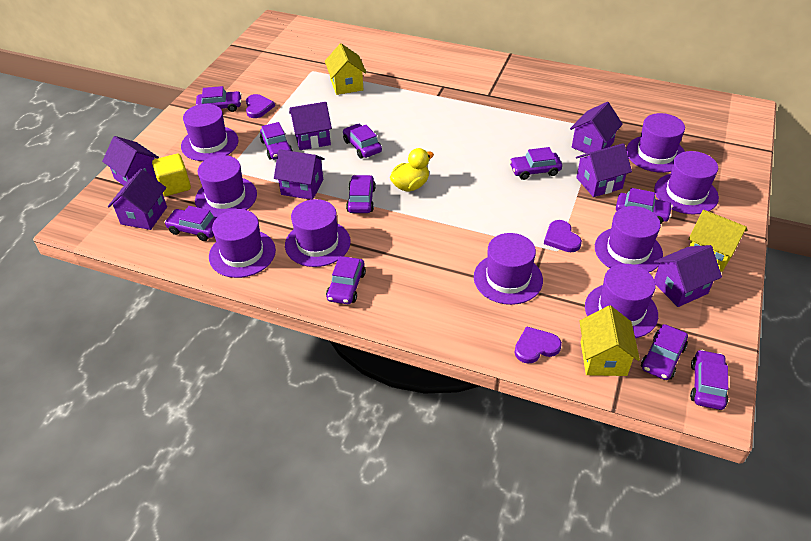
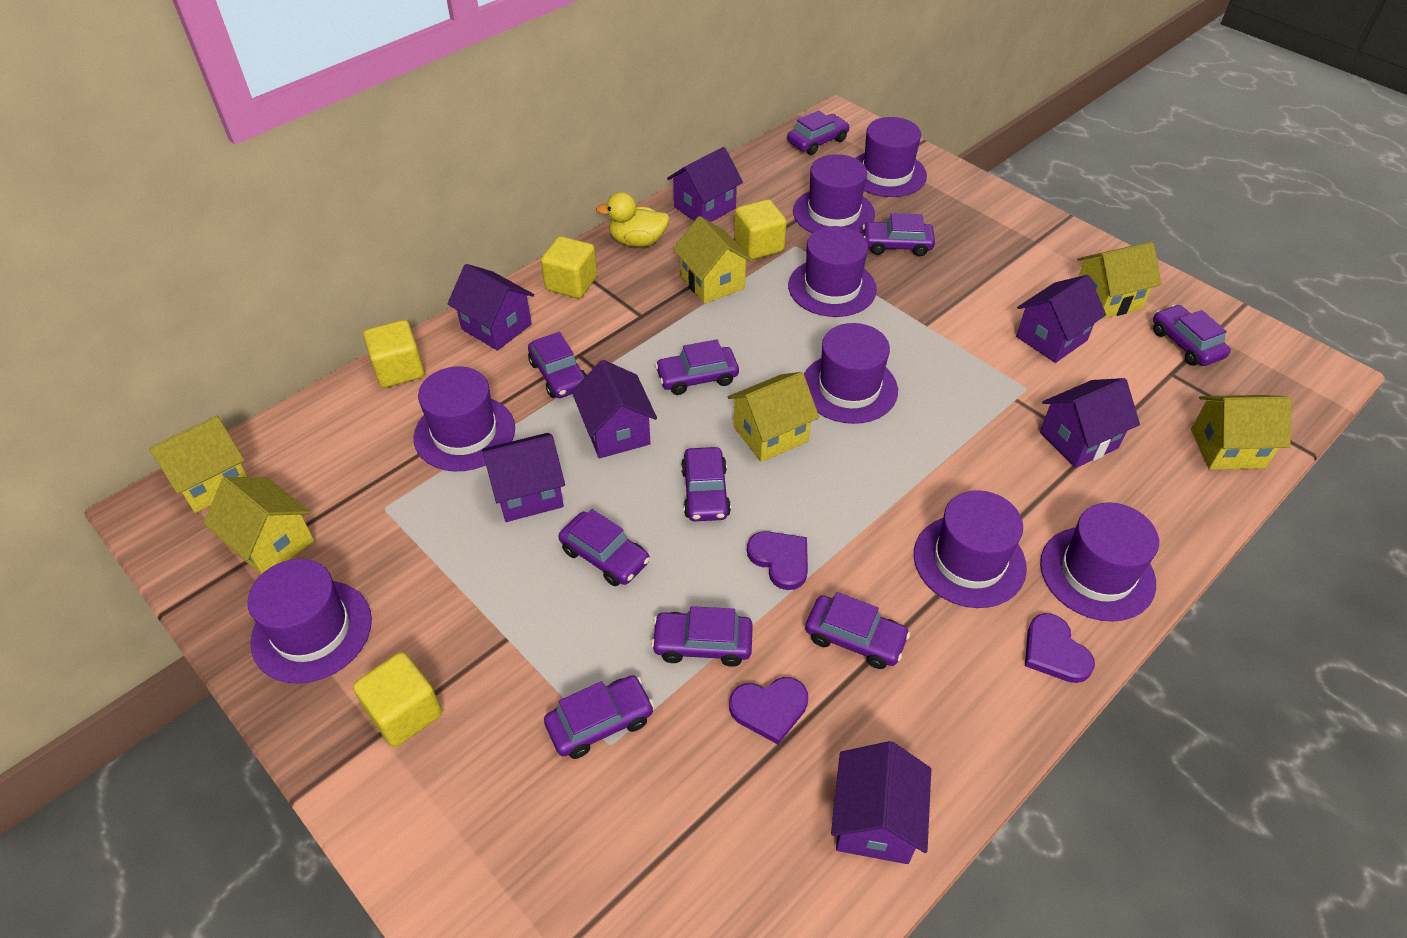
purple hat: [181,104,238,161] [195,155,257,217] [209,209,276,278] [285,199,351,267] [474,233,543,305] [585,264,658,338] [595,206,663,272] [626,113,685,173] [654,151,719,214] = 9 -> [247,559,372,684] [413,366,515,471] [788,226,877,317] [793,154,875,234] [804,323,898,424] [856,117,927,197] [914,490,1027,608] [1040,502,1159,622] = 8
yellow cube: [152,154,191,196] = 1 -> [353,652,442,747] [363,320,424,388] [541,236,597,298] [734,199,787,260] = 4
yellow house: [325,43,366,95] [579,305,640,376] [688,210,747,272] = 3 -> [149,416,248,513] [203,477,314,574] [673,216,753,304] [728,372,819,462] [1077,242,1161,319] [1191,395,1292,470] = 6

